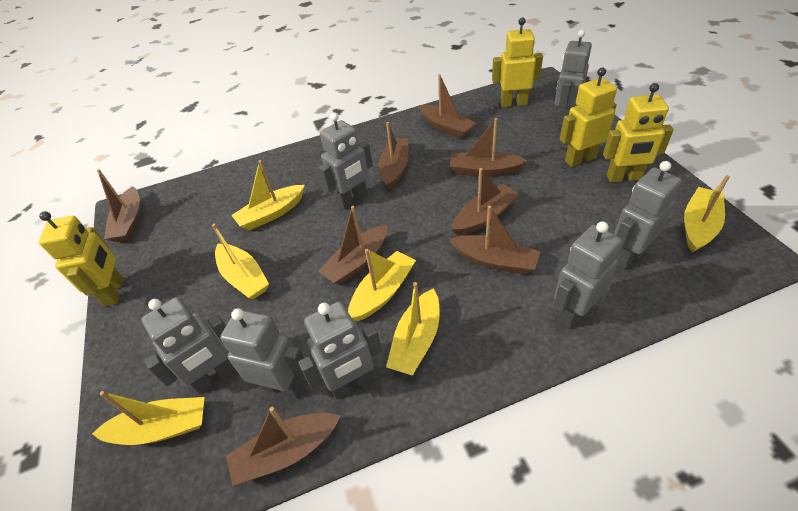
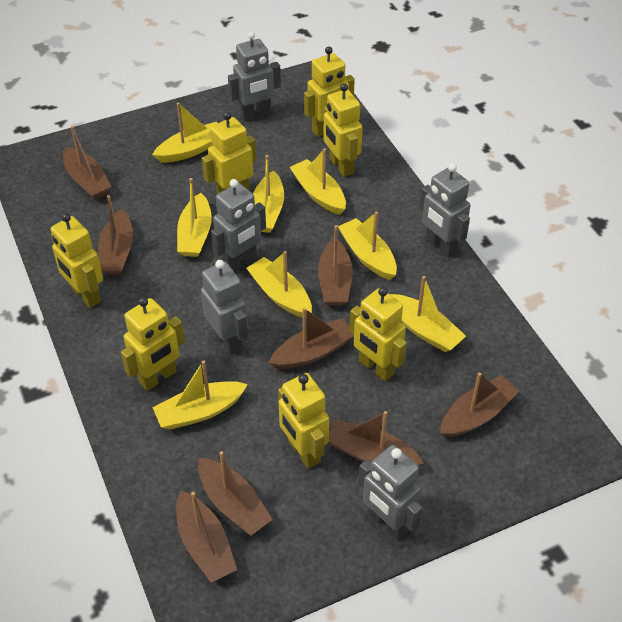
grey robot: [141,297,235,394] [220,308,305,398] [298,301,382,399] [319,113,373,209] [553,221,622,329] [555,30,592,126] [614,161,682,269] = 7 -> [201,260,248,355] [211,179,266,271] [228,32,281,121] [358,445,422,540] [419,163,470,258] = 5
yellow boat: [92,391,204,445] [212,224,269,299] [231,160,305,230] [348,249,416,321] [386,282,440,376] [684,175,730,252] = 6 -> [152,102,218,163] [152,360,248,430] [177,178,212,257] [247,251,312,318] [253,155,284,233] [290,148,346,215] [338,212,397,280] [390,276,466,352] = 8
yellow robot: [39,211,124,306] [492,18,543,107] [560,68,617,167] [603,83,674,183] = 4 -> [50,213,103,308] [121,297,185,391] [202,112,256,194] [278,373,329,469] [304,46,355,137] [323,83,363,177] [349,287,407,381] = 7

